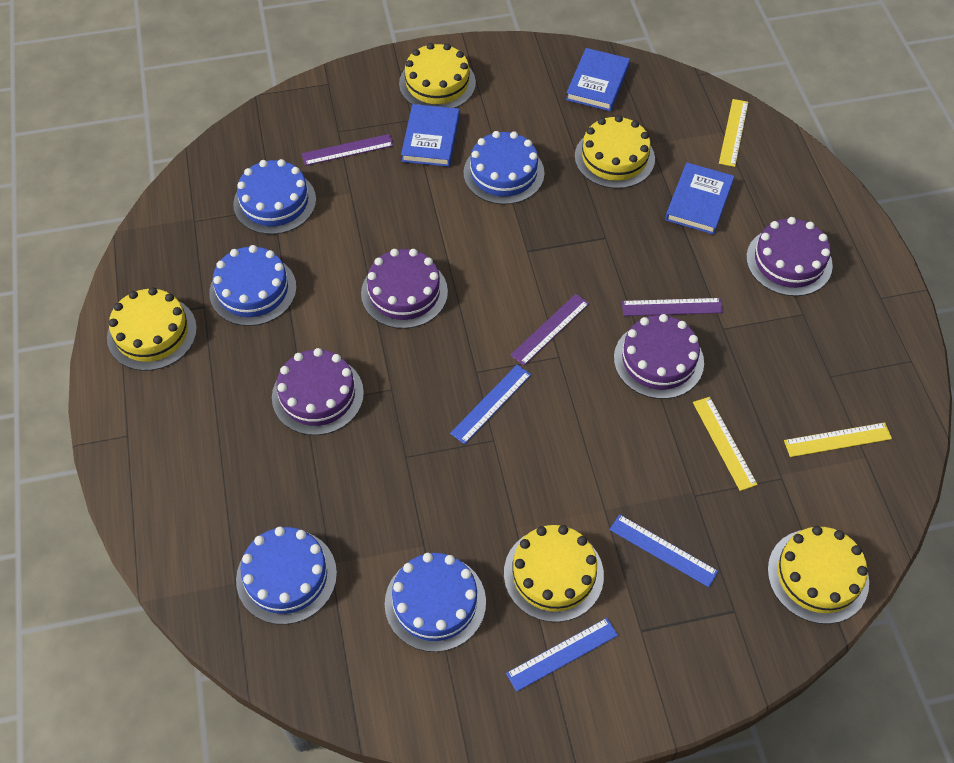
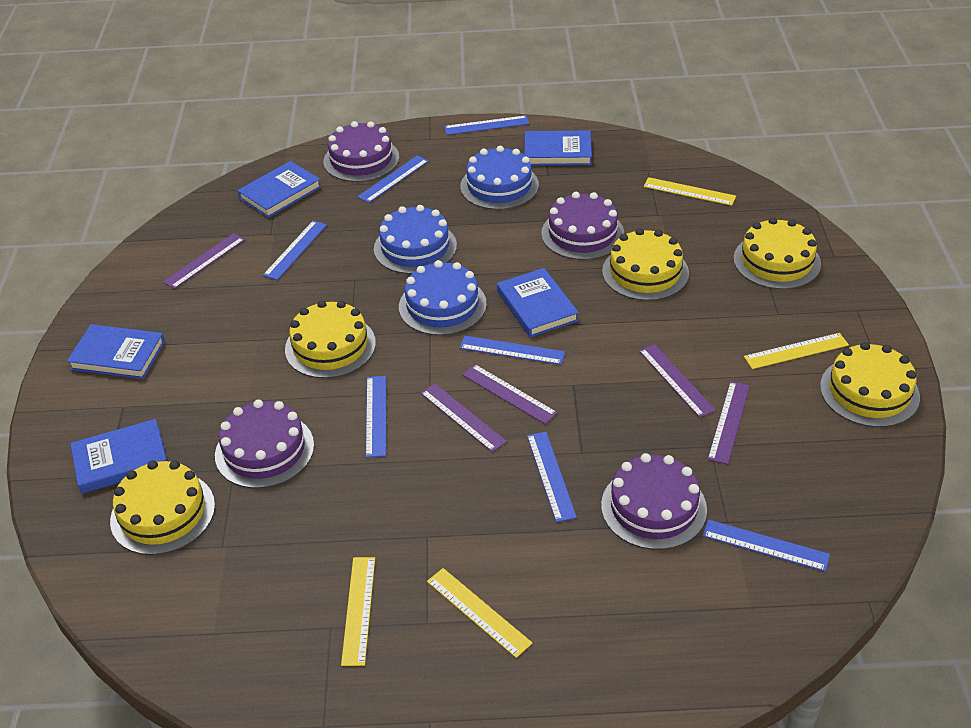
blue book: [401,104,460,167] [566,48,630,111] [665,163,734,235] = 3 -> [67,324,165,379] [70,419,167,494] [237,161,321,218] [497,268,579,338] [524,131,592,166] = 5
blue cake: [209,245,296,326] [233,159,316,234] [236,527,337,625] [385,553,486,652] [463,131,545,205] = 5 -> [374,205,457,274] [399,260,487,336] [460,146,539,210] = 3
blue ruler: [450,365,531,444] [506,618,618,692] [610,514,718,587] = 3 -> [263,221,327,280] [357,155,429,203] [366,376,386,458] [444,115,529,135] [460,336,565,365] [527,432,577,522] [702,519,830,572] = 7
purple ruler: [302,134,394,166] [510,294,589,366] [622,298,723,316] = 3 -> [163,233,245,289] [420,384,507,452] [462,364,558,424] [639,344,716,418] [708,381,750,464] = 5
yellow ruler: [693,397,758,491] [719,99,748,167] [784,422,892,457] = 3 -> [341,557,375,666] [427,568,532,658] [643,177,736,206] [744,333,849,369] = 4

